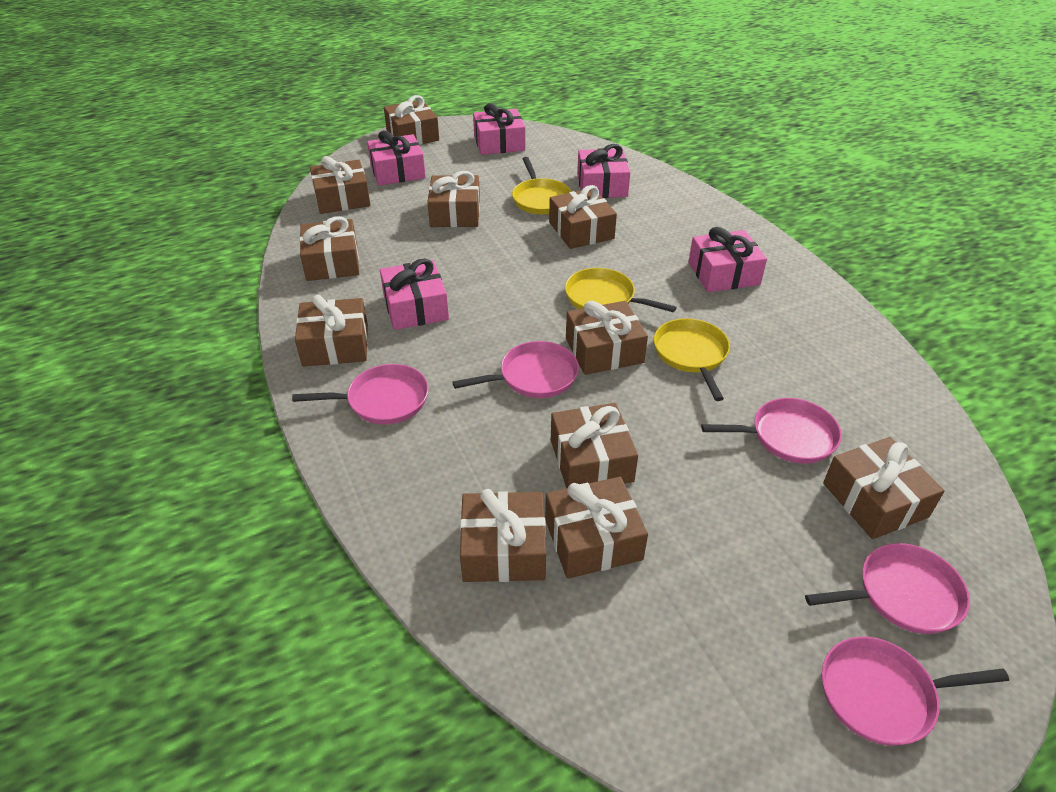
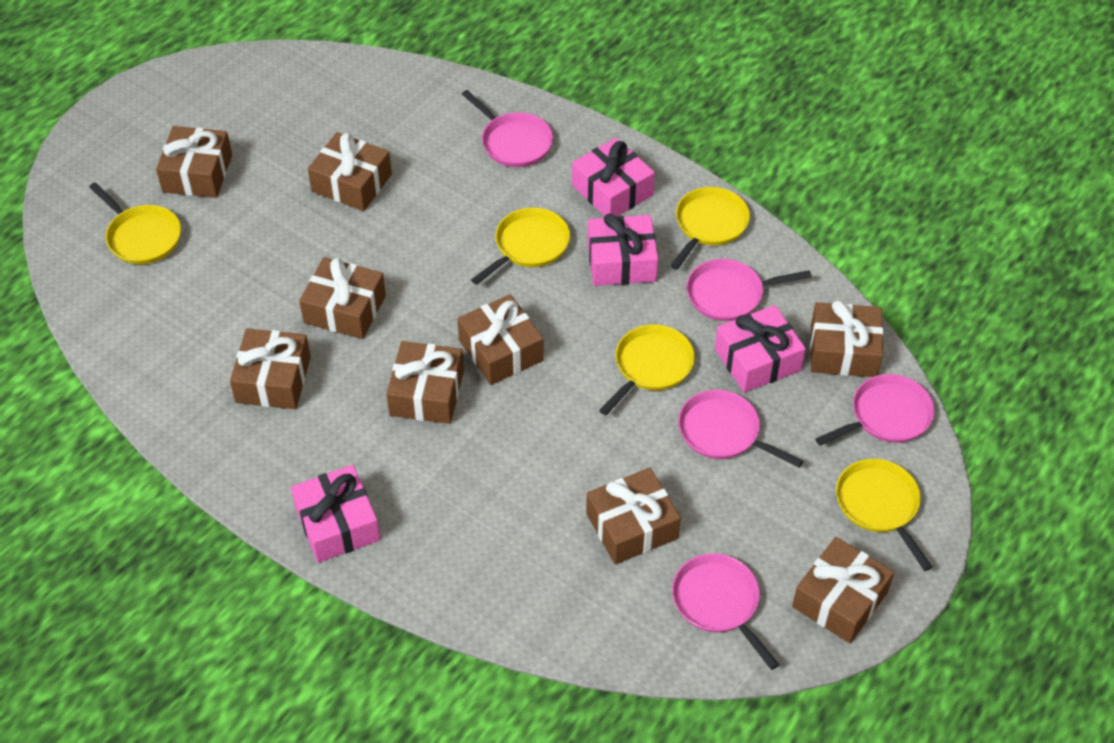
brown gift: [295,294,368,367] [300,216,359,281] [310,156,371,214] [384,95,439,145] [427,171,480,227] [460,489,546,582] [545,477,648,579] [549,185,617,249] [551,403,638,488] [566,301,648,375] [823,437,945,539] = 11 -> [156,126,232,198] [230,328,311,409] [299,257,386,339] [308,132,392,211] [387,341,464,424] [457,294,544,385] [586,468,681,564] [792,537,894,643] [810,300,883,377] = 9
pink gift: [367,131,426,186] [380,259,449,330] [473,103,525,155] [577,144,630,198] [688,227,767,292] = 5 -> [291,465,380,563] [572,138,655,217] [588,213,658,286] [715,305,806,393] = 4
yellow pan: [512,157,571,214] [565,268,677,312] [654,318,730,401] = 3 -> [89,182,181,264] [471,208,570,285] [599,325,695,415] [670,187,750,270] [836,459,932,571] = 5

